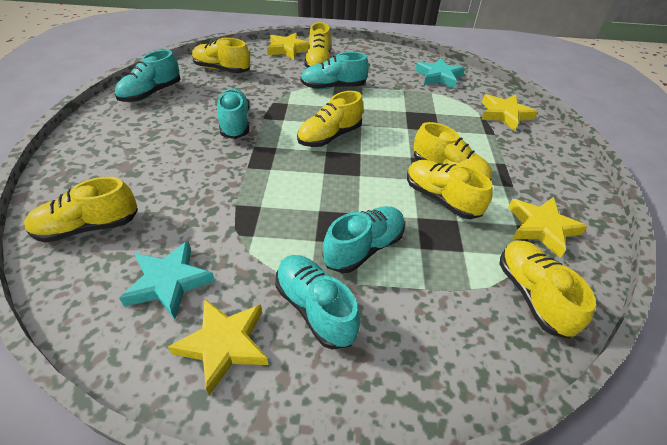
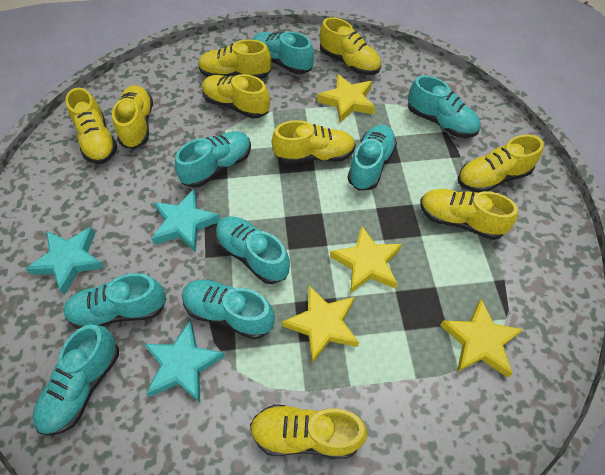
turquoise shoe: [115,50,181,102] [217,88,249,139] [275,255,360,350] [301,52,369,89] [323,206,405,273] = 5 -> [33,324,119,436] [63,273,167,329] [175,131,251,188] [182,280,275,340] [215,216,290,284] [252,31,314,74] [347,124,397,190] [408,75,480,138] = 8
turquoise star: [119,241,215,320] [415,58,465,89] = 2 -> [26,227,105,295] [144,321,225,402] [151,189,221,252] = 3
yellow shoe: [24,177,138,243] [192,38,250,73] [297,91,363,147] [305,22,331,68] [407,160,493,219] [414,122,492,181] [499,241,596,339] = 7 -> [65,88,118,164] [112,85,153,149] [198,39,271,79] [202,74,270,119] [250,404,368,459] [272,120,356,164] [320,17,381,75] [420,189,518,240] [458,134,544,193] = 9

